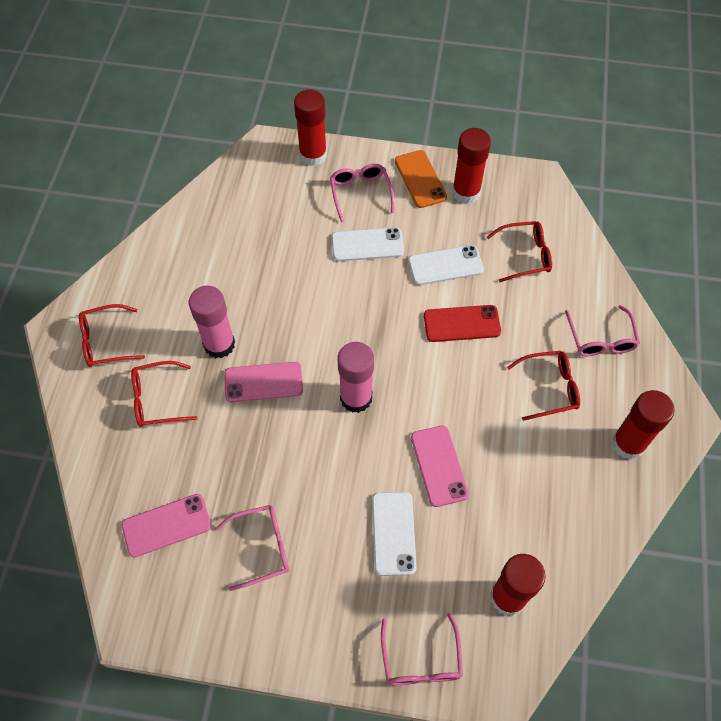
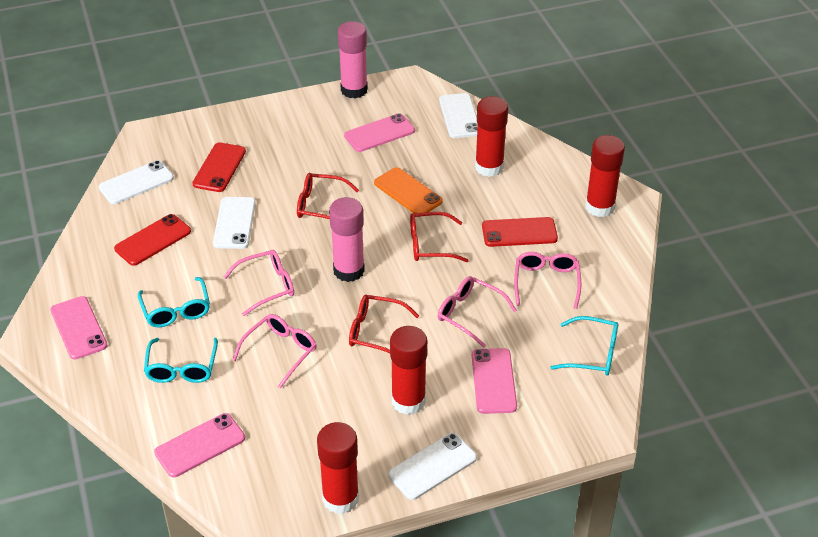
pink phone: [122,494,211,557] [224,362,303,402] [411,425,469,507] = 3 -> [50,296,108,359] [154,413,245,477] [344,113,415,152] [472,348,517,414] = 4
red glasses: [79,304,145,367] [131,361,198,427] [487,221,552,282] [507,351,580,421] = 4 -> [297,173,359,219] [349,295,419,353] [410,212,469,262] = 3
red phone: [424,305,501,342] = 1 -> [114,214,191,266] [192,142,246,192] [482,217,558,247] = 3
turquoise glasses: none = 0 -> [138,277,210,327] [144,338,218,383] [550,316,618,376] = 3
white phone: [331,227,404,261] [372,492,417,576] [408,245,484,285] = 3 -> [99,160,174,204] [213,197,256,249] [388,433,477,500] [439,93,478,138] = 4

